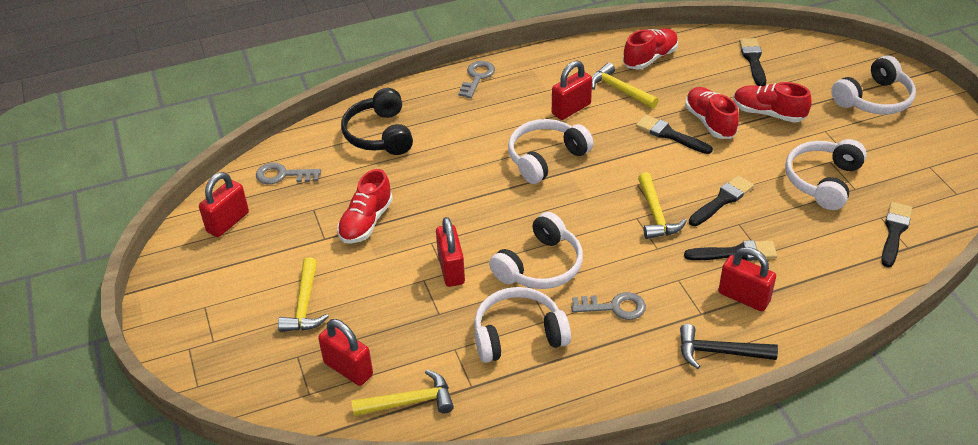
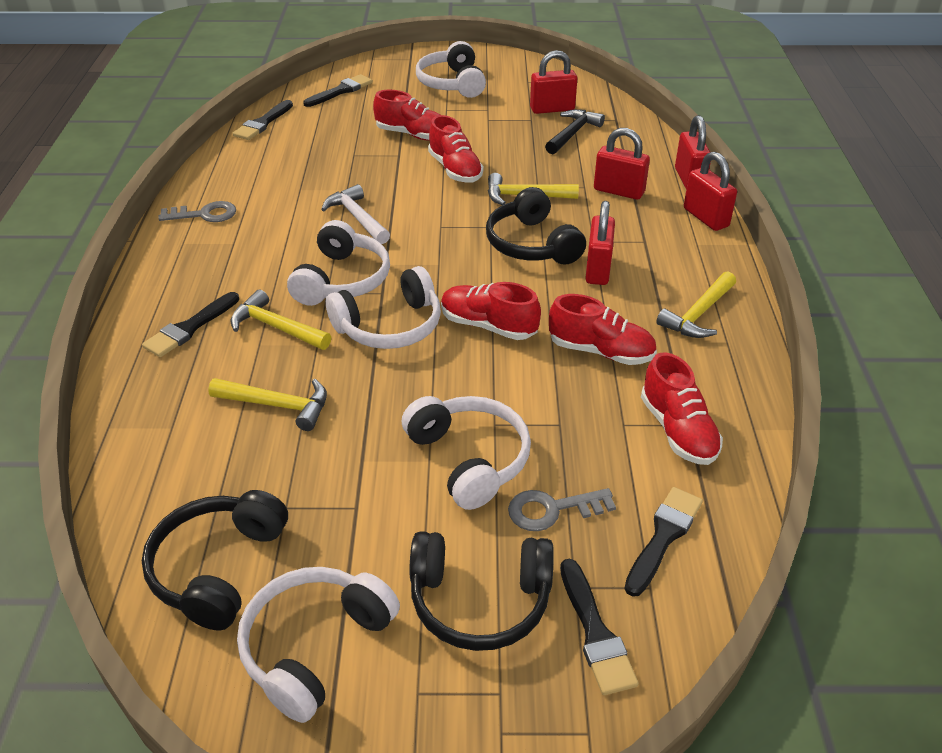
black headphones: [341,88,413,155] = 1 -> [142,490,288,630] [410,531,554,651] [486,187,586,265] = 3
grey key: [256,163,321,184] [458,61,495,98] [571,292,646,320] = 3 -> [158,201,236,222] [508,488,616,531] = 2
red shoe: [337,169,393,244] [623,29,678,70] [685,87,739,139] [733,82,812,123] = 4 -> [373,90,440,141] [428,115,483,183] [441,282,541,340] [549,294,657,365] [641,352,723,465] = 5
white hammer: none = 0 -> [321,184,390,244] = 1

